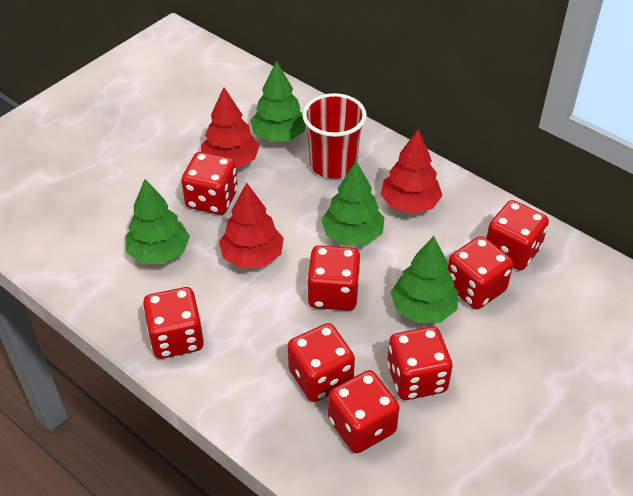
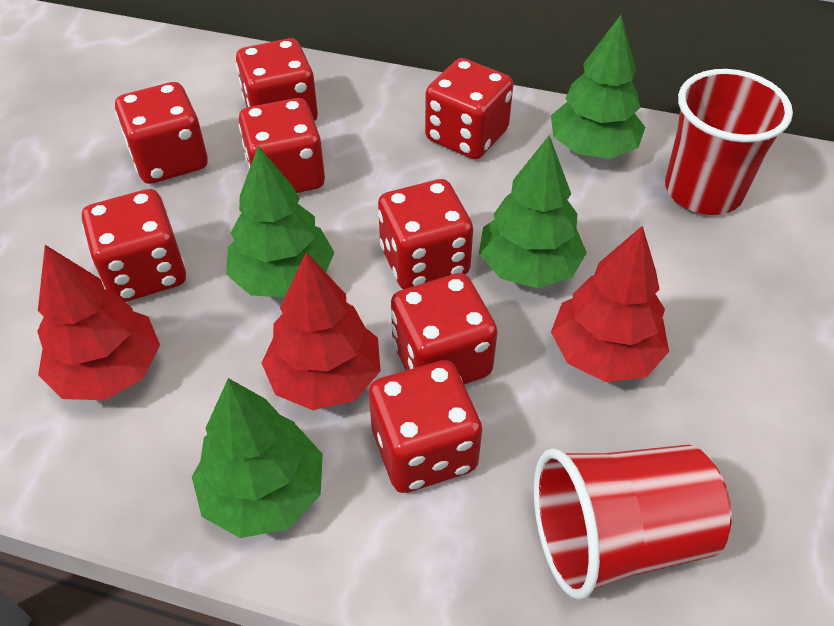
red cup: [302,93,367,179] = 1 -> [534,445,732,600] [665,69,793,215] = 2

